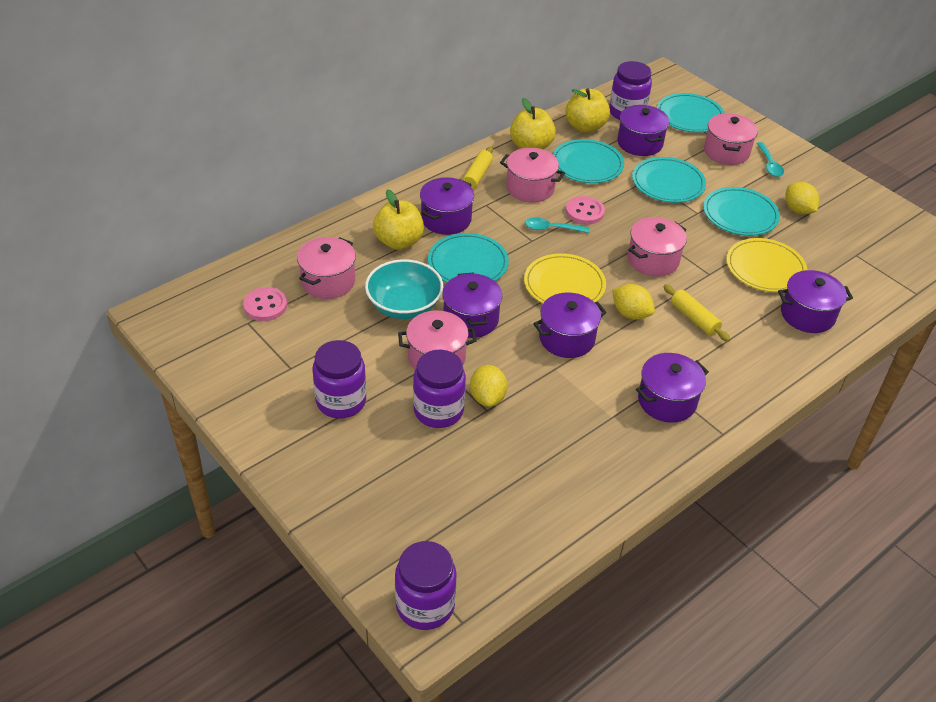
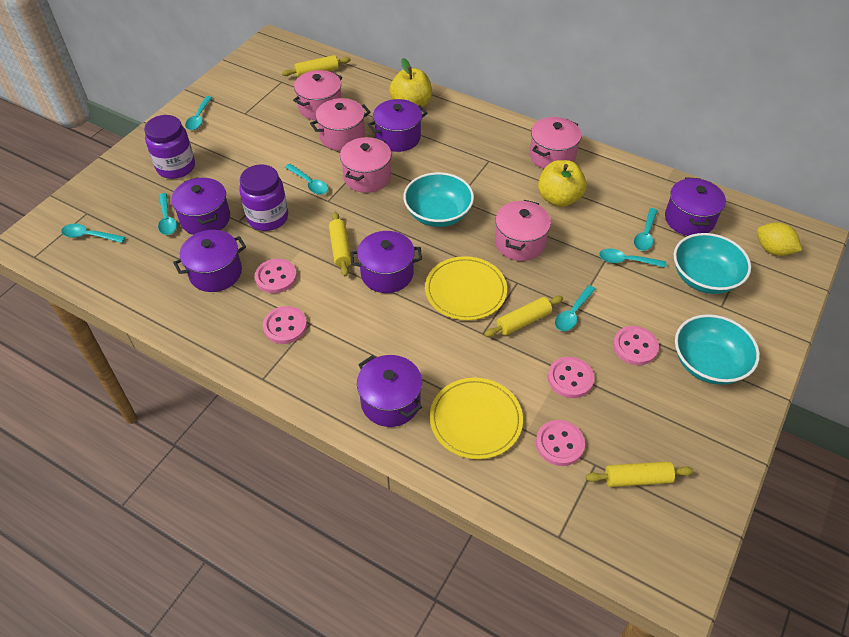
pink button: [243,287,287,321] [566,196,605,225] = 2 -> [255,259,297,293] [263,306,307,344] [536,420,585,466] [548,357,594,398] [613,326,659,365] = 5
purple jar: [313,340,366,419] [395,541,457,630] [413,350,466,428] [609,61,652,120] = 4 -> [144,115,195,179] [239,164,288,231] = 2
turquoise bowl: [365,259,443,319] = 1 -> [403,172,474,227] [674,233,751,294] [675,314,760,385] = 3
turquoise plate: [428,233,509,283] [553,139,624,183] [632,157,706,203] [657,93,724,133] [703,187,780,236] = 5 -> none = 0
turquoise spoon: [525,217,590,233] [757,142,784,177] = 2 -> [61,224,125,243] [158,193,177,235] [185,96,212,130] [285,164,329,195] [555,285,596,331] [599,248,666,268] [634,208,658,251] = 7
yellow apple: [373,189,424,250] [510,98,556,149] [565,88,610,133] = 3 -> [389,58,432,107] [538,160,587,207] = 2
yellow lemon: [470,365,507,407] [612,284,655,320] [785,182,820,214] = 3 -> [757,222,802,256] = 1
yellow rolling pin: [462,146,493,189] [663,284,731,342] = 2 -> [282,55,351,77] [329,212,351,277] [484,296,563,337] [586,461,694,487] = 4

